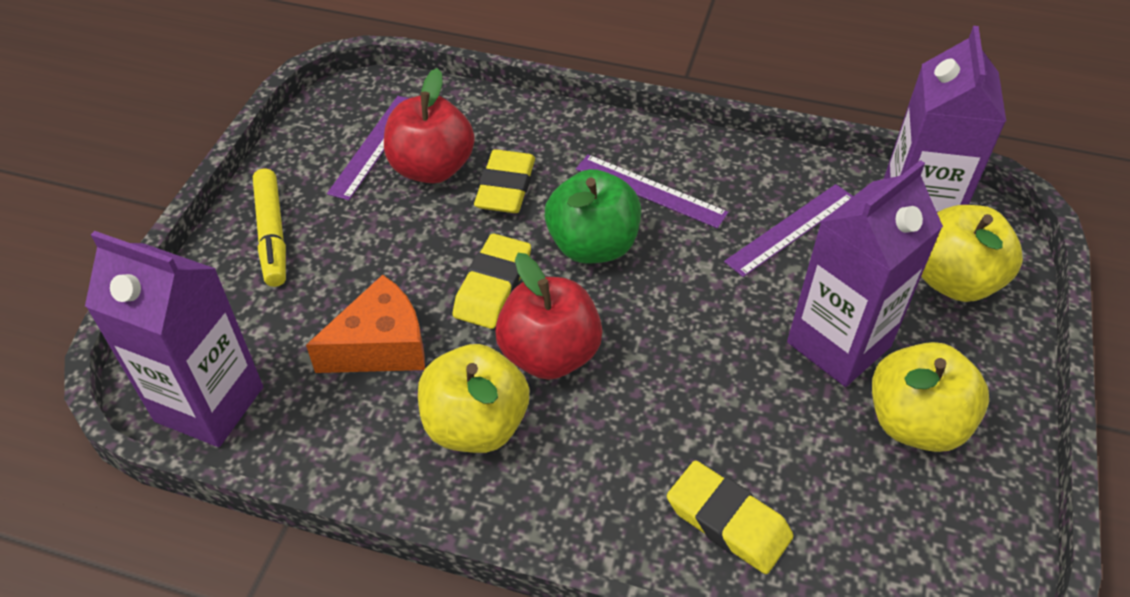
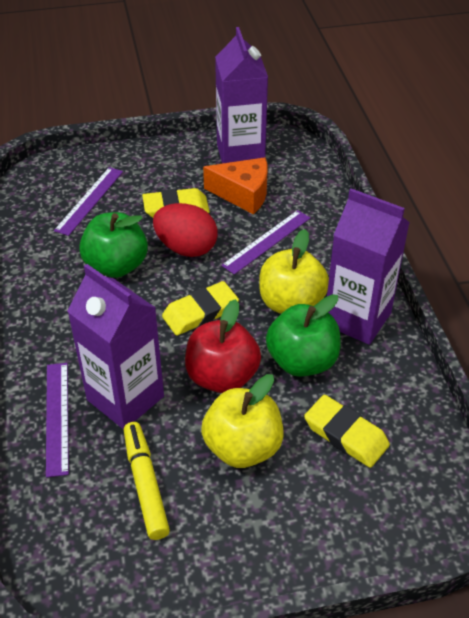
green apple: [545,169,641,264] = 1 -> [79,212,148,278] [266,294,340,377] = 2
red apple: [384,68,475,183] [495,253,603,380] = 2 -> [185,299,261,393] = 1
red egg: none = 0 -> [153,203,218,257] = 1
yellow apple: [418,344,529,453] [872,342,989,452] [921,205,1023,302] = 3 -> [201,374,284,468] [259,229,329,314] = 2

